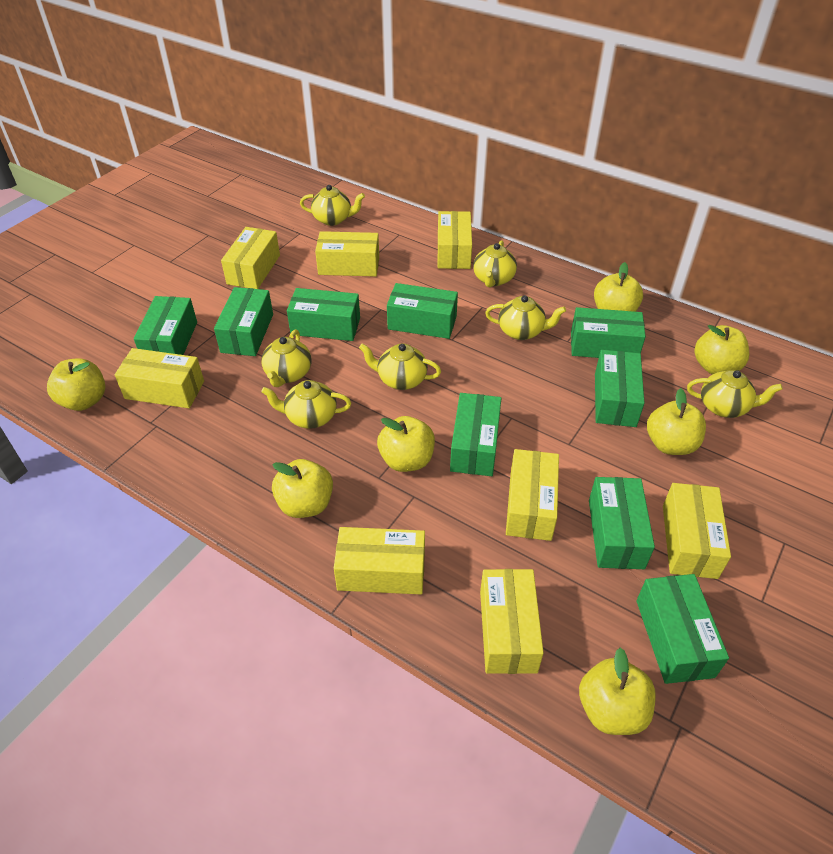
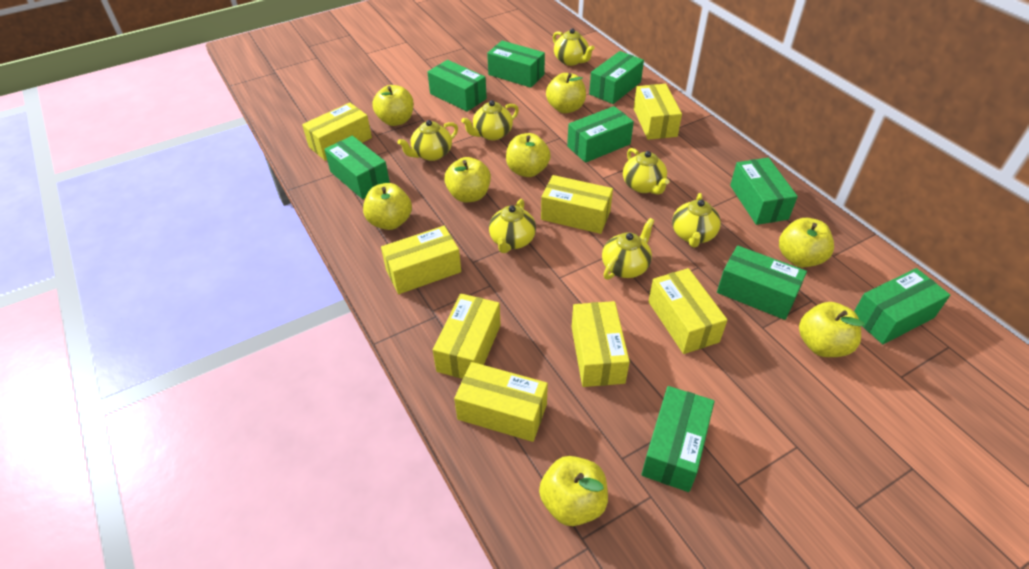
yellow apple: [47,358,105,411] [272,459,333,518] [377,416,435,472] [579,648,656,735] [594,262,643,312] [647,388,706,455] [695,325,749,375] = 7 -> [363,183,412,230] [372,85,414,126] [444,157,491,202] [506,133,551,177] [539,456,608,526] [546,73,586,113] [779,218,834,267] [799,302,865,357] = 8

